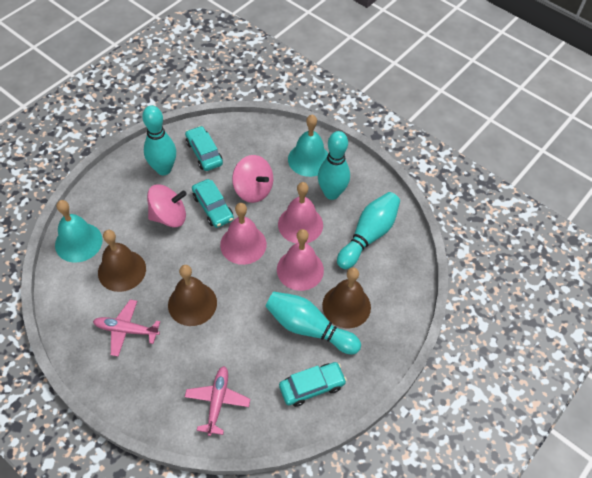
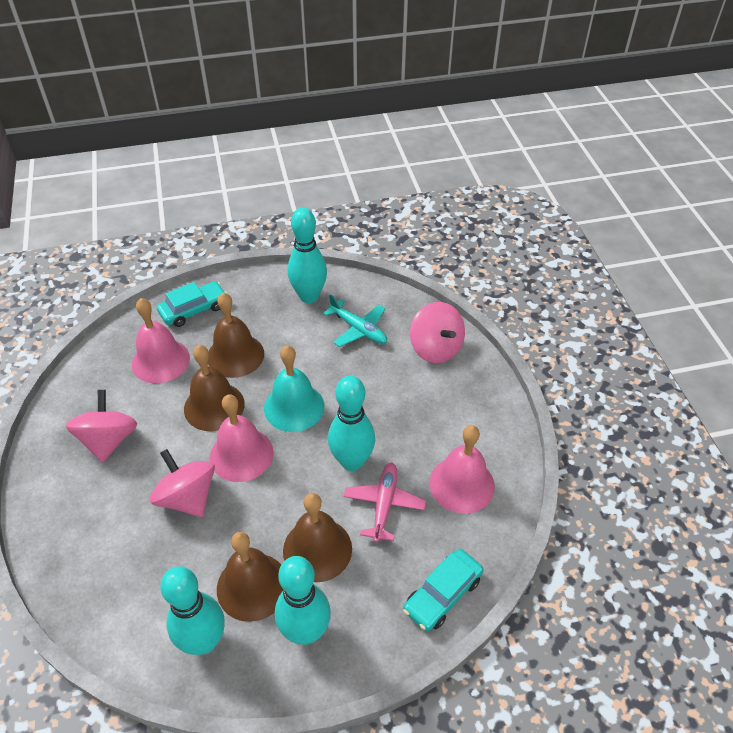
brown bell: [98,230,146,292] [168,265,217,326] [322,267,371,328] = 3 -> [184,345,245,431] [208,293,264,378] [217,532,283,622] [283,493,352,582] = 4
pink plane: [93,299,160,357] [185,366,250,436] = 2 -> [344,462,426,542] = 1
pink spinning top: [147,184,187,227] [232,155,273,203] = 2 -> [66,390,137,463] [150,449,215,517] [410,302,465,363] = 3
turquoise bell: [55,200,103,263] [288,115,328,177] = 2 -> [264,346,324,432] = 1
turquoise car: [185,126,223,171] [192,179,234,228] [279,362,347,407] = 3 -> [157,281,227,327] [403,549,483,632] = 2
turquoise plane: none = 0 -> [323,294,387,347] = 1

